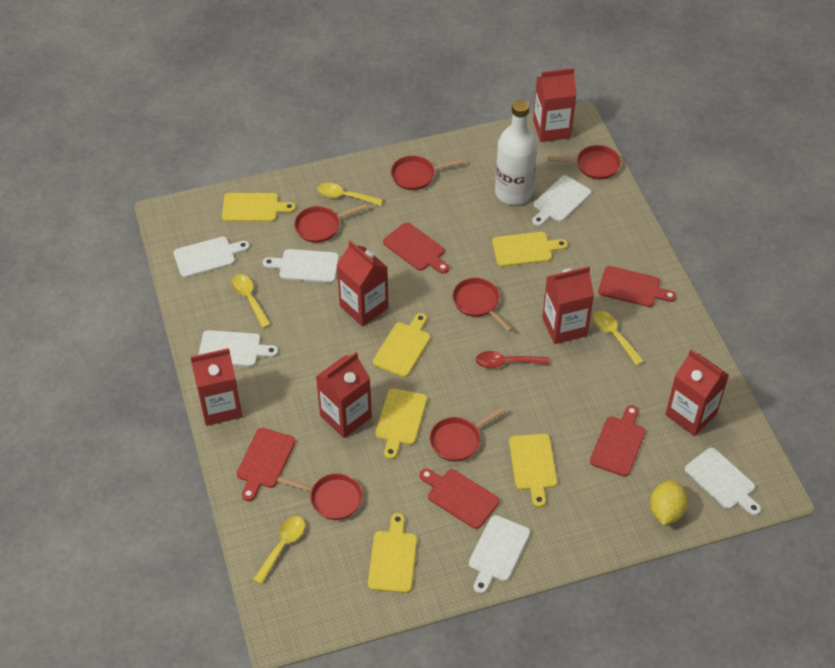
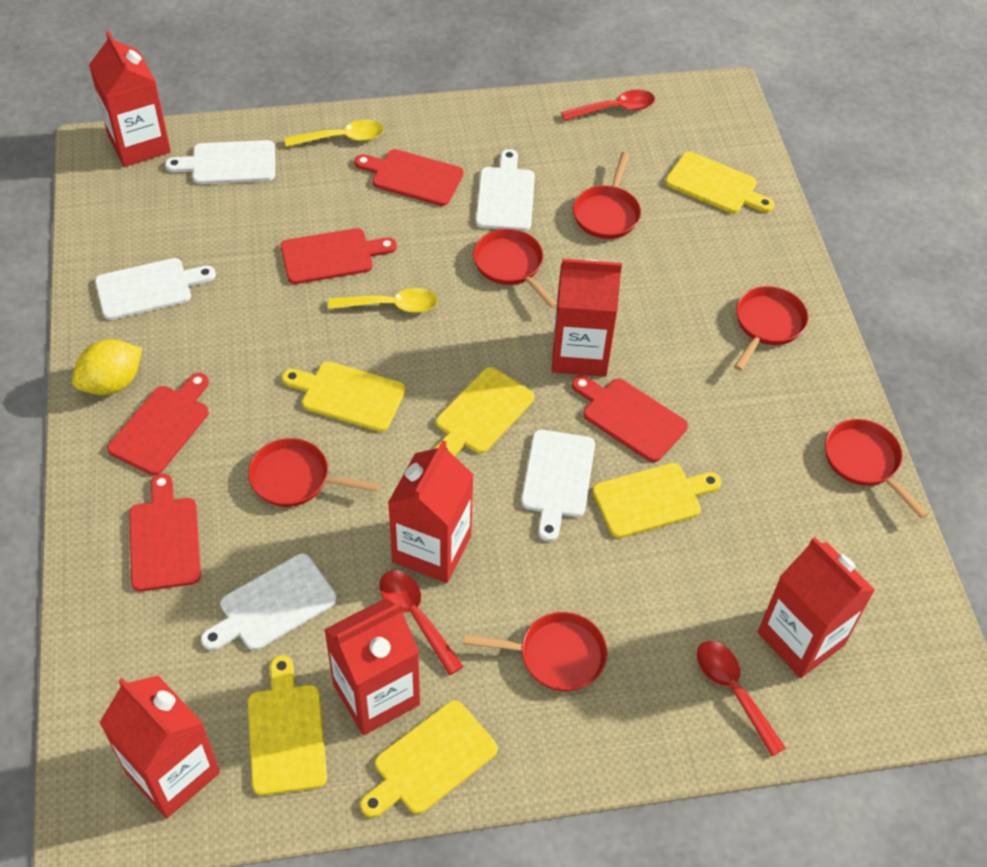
red spoon: [476,351,549,368] = 1 -> [379,570,464,675] [561,90,655,121] [697,641,786,756] = 3
white bottle: [495,99,537,205] = 1 -> none = 0
white cutting board: [173,237,250,278] [198,330,278,367] [263,249,339,283] [469,515,530,594] [532,175,591,226] [685,447,761,516] = 6 -> [95,258,216,320] [165,140,275,184] [201,553,337,650] [476,149,535,231] [521,430,595,541] = 5
yellow spoon: [231,274,271,328] [253,516,305,584] [317,183,383,206] [593,311,644,365] = 4 -> [285,120,384,147] [328,288,438,313] = 2

